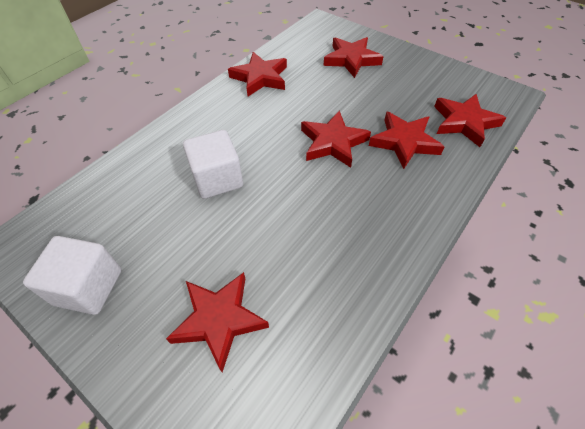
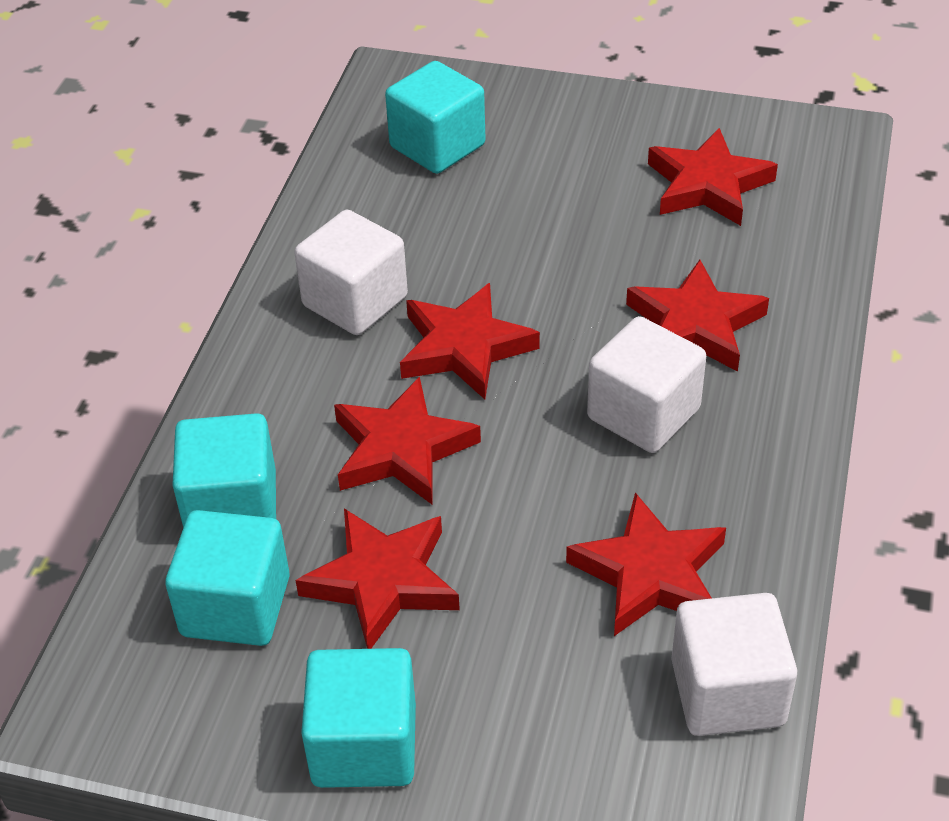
turquoise cube: none = 0 -> [165,510,290,646] [172,413,276,528] [301,648,416,788] [385,61,485,174] = 4
white cube: [23,236,121,315] [183,130,243,199] = 2 -> [294,210,408,335] [587,316,706,453] [671,593,797,736] = 3

